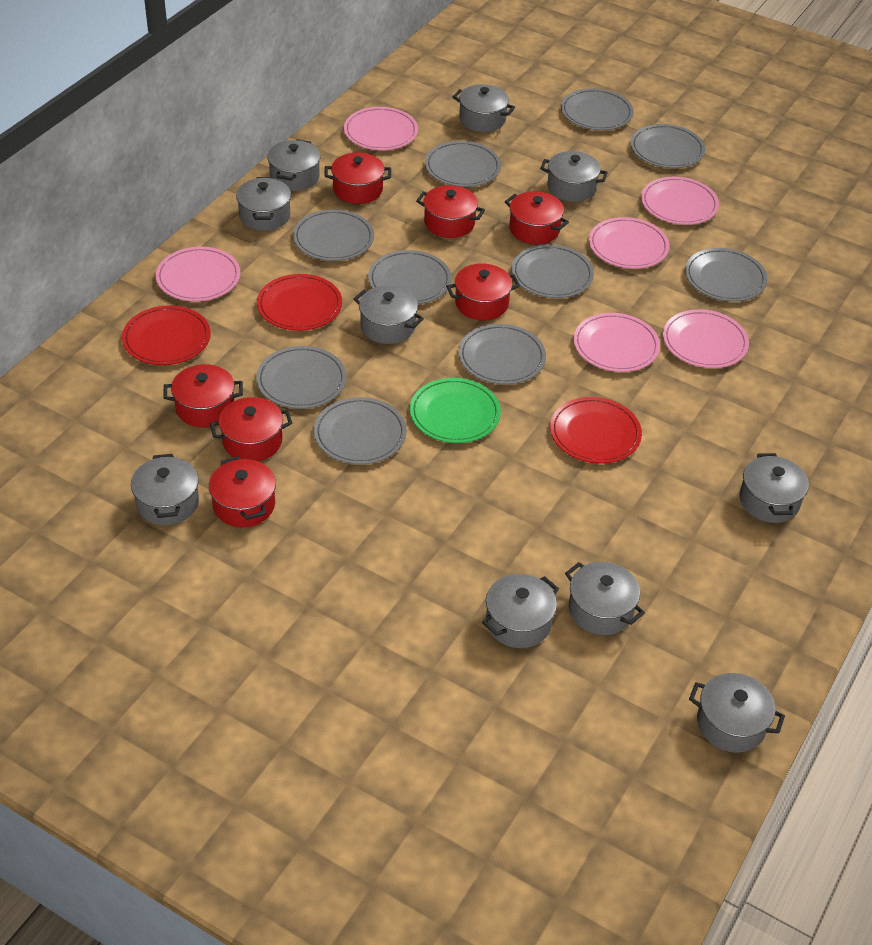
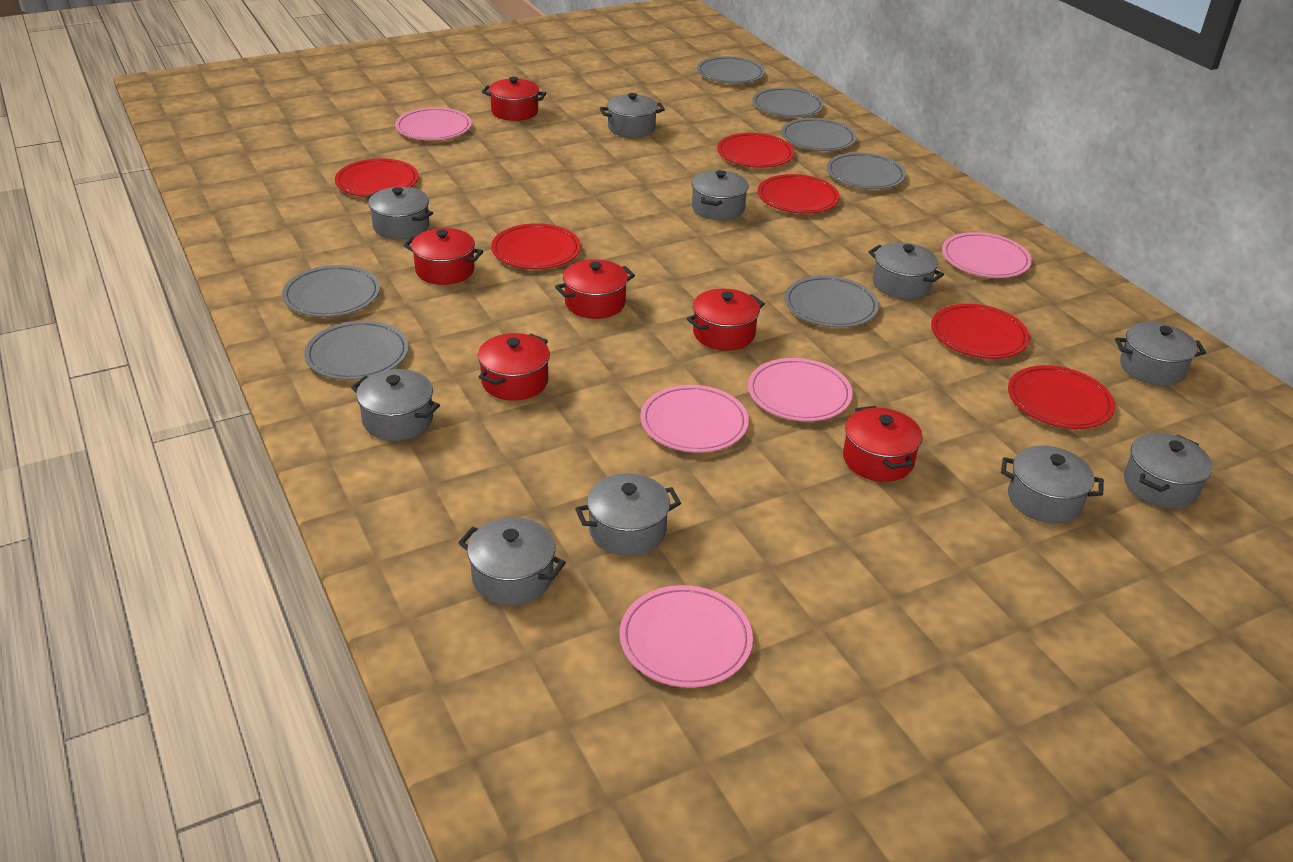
green plate: [410,378,501,443] = 1 -> none = 0
grey plate: [256,346,346,409] [293,209,374,261] [314,397,407,465] [368,250,452,304] [425,141,501,187] [459,324,546,384] [512,244,594,298] [561,88,634,130] [631,124,705,168] [685,248,768,302] = 10 -> [282,265,380,317] [304,321,409,380] [697,56,765,84] [752,87,824,118] [781,118,857,151] [784,276,879,328] [827,152,906,189] = 7
pink plate: [156,247,240,301] [344,107,418,150] [574,313,660,372] [589,217,669,269] [641,177,719,225] [663,309,749,368] = 6 -> [395,107,472,140] [620,585,753,688] [641,385,749,452] [748,358,853,421] [942,232,1032,278] = 5
red plate: [122,305,211,365] [257,274,342,331] [550,397,642,464] = 3 -> [335,158,419,197] [491,223,581,269] [717,133,794,168] [758,174,840,214] [931,304,1030,359] [1008,365,1115,429] = 6
red pot: [163,364,243,427] [209,456,276,527] [210,397,292,461] [324,153,391,204] [416,185,485,238] [446,263,520,320] [505,191,569,244] = 7 -> [403,228,483,285] [478,333,550,401] [482,77,546,121] [555,259,635,319] [687,289,765,351] [843,406,923,482] = 6

